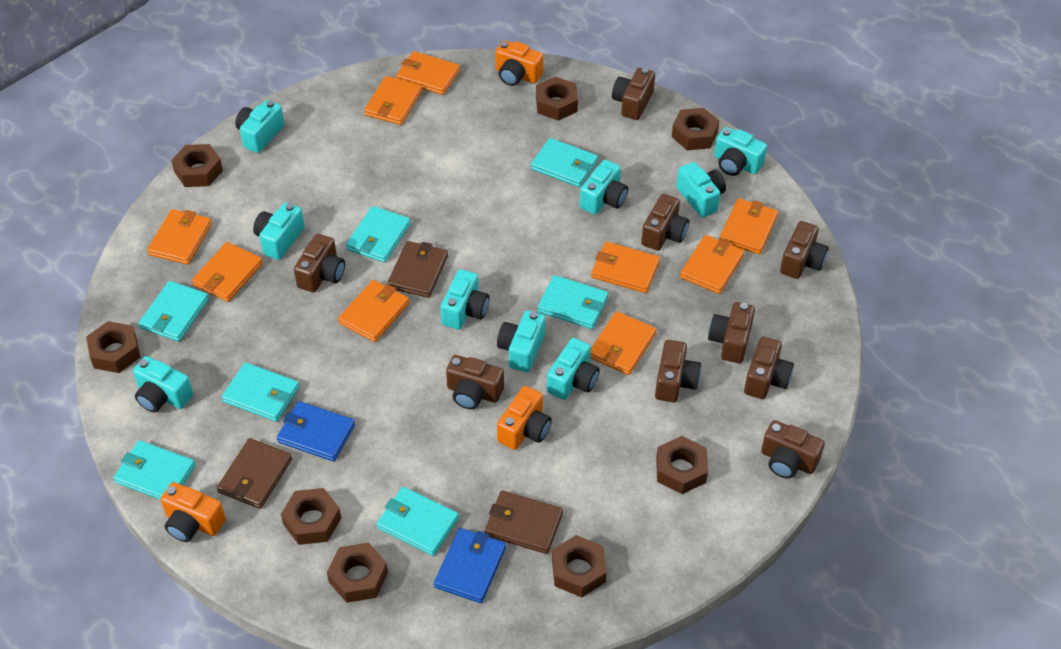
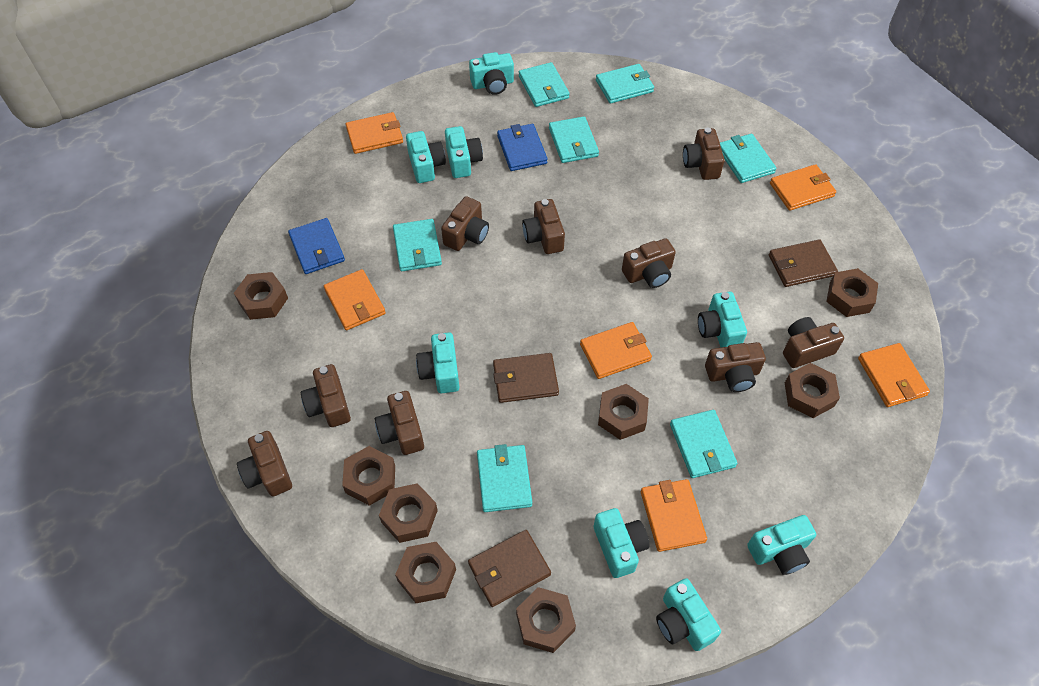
orange camera: [160,482,226,542] [495,40,543,86] [497,386,552,450] = 3 -> none = 0
orange wallet: [147,209,212,264] [192,242,263,302] [338,280,409,342] [364,76,422,125] [396,51,460,95] [590,311,657,375] [591,242,660,293] [680,235,744,294] [719,198,778,255] = 9 -> [324,269,386,331] [346,112,403,154] [580,322,652,379] [641,479,707,552] [770,164,836,211] [858,343,930,407] = 6
turquoise camera: [133,356,193,412] [235,100,285,153] [253,202,305,260] [440,269,489,330] [497,310,545,372] [547,338,600,400] [580,160,628,215] [676,162,726,217] [714,127,767,176] = 9 -> [406,131,446,183] [416,332,459,393] [445,126,483,178] [469,52,514,95] [594,508,649,578] [656,578,721,651] [698,292,747,347] [747,515,816,575] = 8

